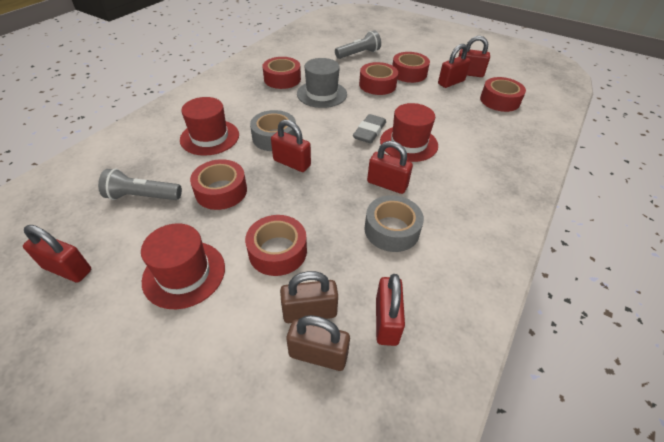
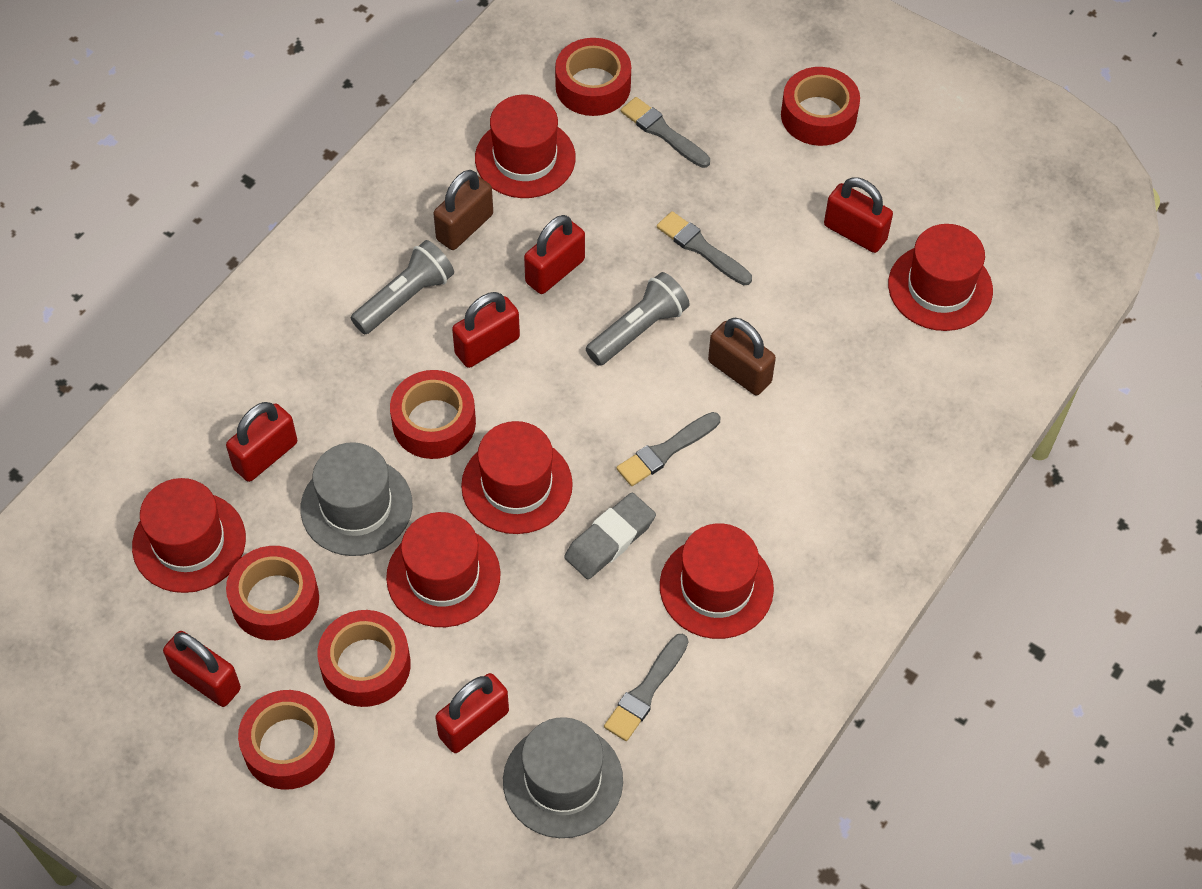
grey brush: none = 0 -> [604,634,688,741] [617,412,720,486] [621,97,710,168] [657,211,752,285] = 4
grey hat: [297,58,347,108] = 1 -> [301,442,413,556] [503,717,623,838] = 2
grey tape: [250,110,296,151] [364,195,424,252] = 2 -> none = 0
red hat: [141,223,225,309] [180,97,239,156] [380,103,438,162] = 3 -> [132,478,246,593] [386,512,501,627] [461,421,573,534] [475,94,576,198] [660,523,774,639] [888,224,993,331] = 6

